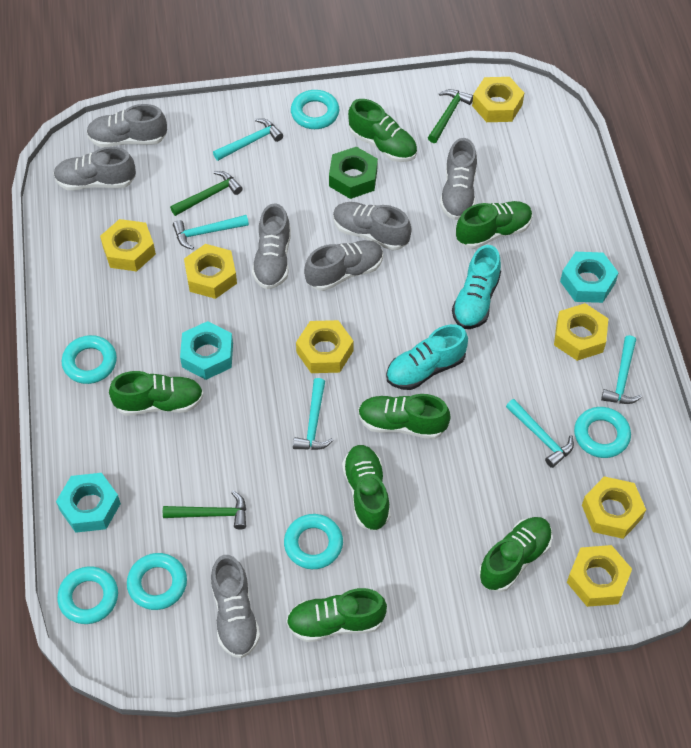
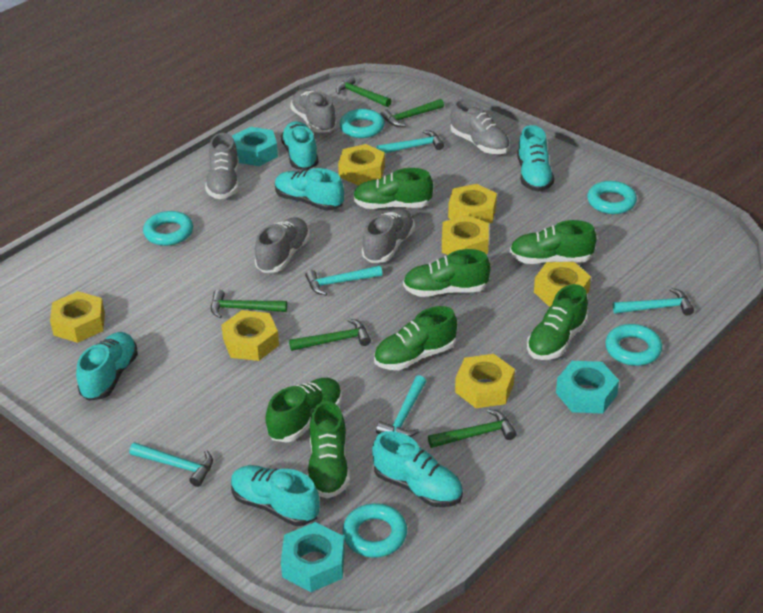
green hammer: [163,491,246,529] [170,171,243,216] [428,89,473,143] = 3 -> [211,289,287,318] [289,319,371,351] [336,76,391,107] [381,99,444,127] [428,409,517,448] = 5
green nut: [329,147,378,199] = 1 -> none = 0
grey shoe: [54,147,136,190] [86,104,167,147] [211,555,260,658] [252,203,291,289] [304,240,383,291] [333,202,412,251] [440,138,477,220] = 7 -> [205,133,239,199] [255,217,310,273] [290,89,337,133] [362,208,415,263] [451,99,510,154] = 5
turquoise ring: [57,566,118,624] [62,335,117,384] [127,553,187,610] [284,514,343,569] [291,90,339,129] [574,407,631,458] = 6 -> [143,211,193,246] [340,109,385,138] [342,503,407,558] [587,181,637,214] [605,324,662,366] = 5
turquoise shoe: [386,324,468,390] [452,245,501,329] = 2 -> [76,332,138,401] [231,465,320,526] [275,168,344,211] [281,121,319,170] [372,431,463,507] [517,125,554,192] = 6

